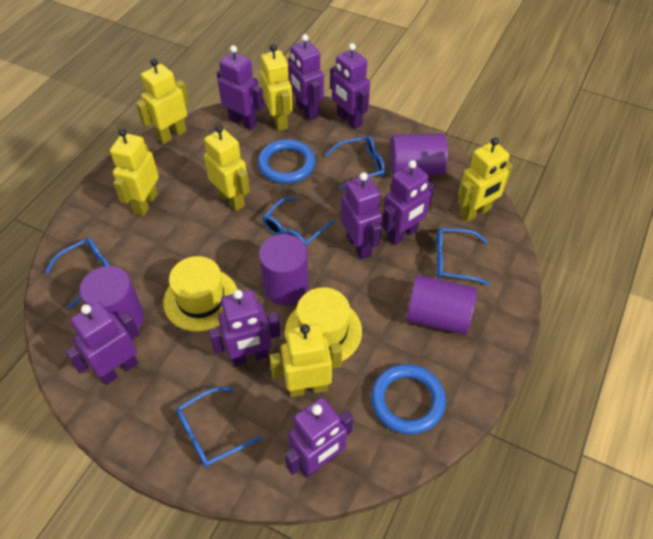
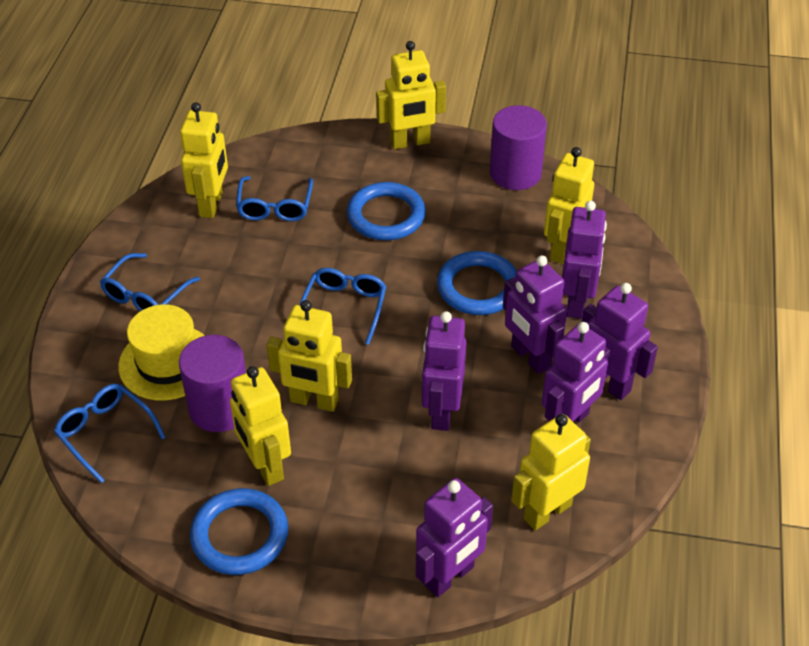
blue glasses: [45,238,110,309] [176,387,262,467] [262,197,335,246] [325,136,385,190] [436,228,490,285] = 5 -> [54,384,166,483] [100,253,200,311] [236,176,313,221] [300,268,386,345] = 4
blue ring: [257,139,315,184] [371,364,446,434] = 2 -> [190,488,288,575] [347,182,426,240] [437,251,517,315] = 3
purple cylinder: [79,266,144,329] [259,234,309,306] [390,133,448,175] [406,275,477,335] = 4 -> [179,335,246,432] [490,105,547,190] = 2
purple robot: [65,302,140,385] [209,290,281,366] [217,45,264,130] [285,397,353,478] [288,34,324,121] [330,43,370,130] [341,172,382,259] [382,160,435,245] = 8 -> [416,478,493,597] [422,311,467,431] [503,256,567,374] [542,322,611,423] [562,201,607,319] [582,283,658,400] = 6
yellow hat: [163,256,237,332] [285,287,362,361] = 2 -> [118,304,205,401] = 1

